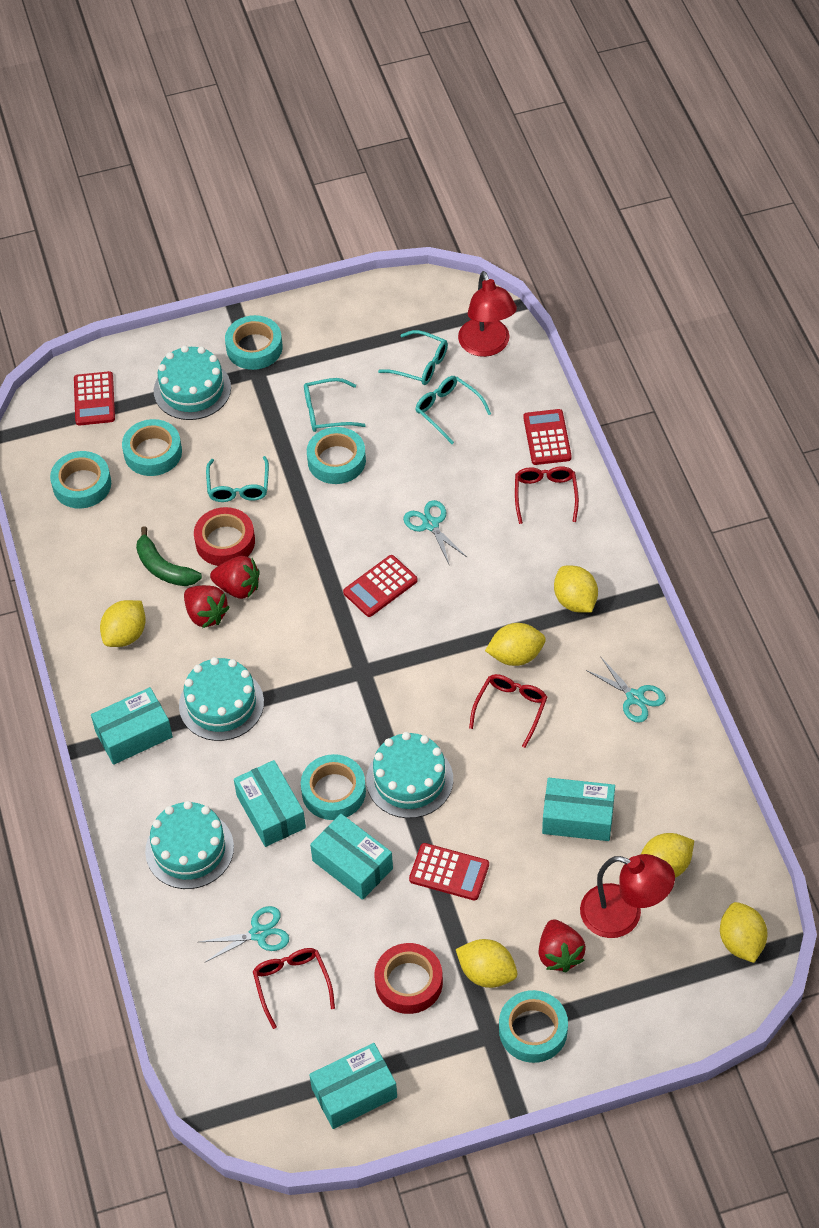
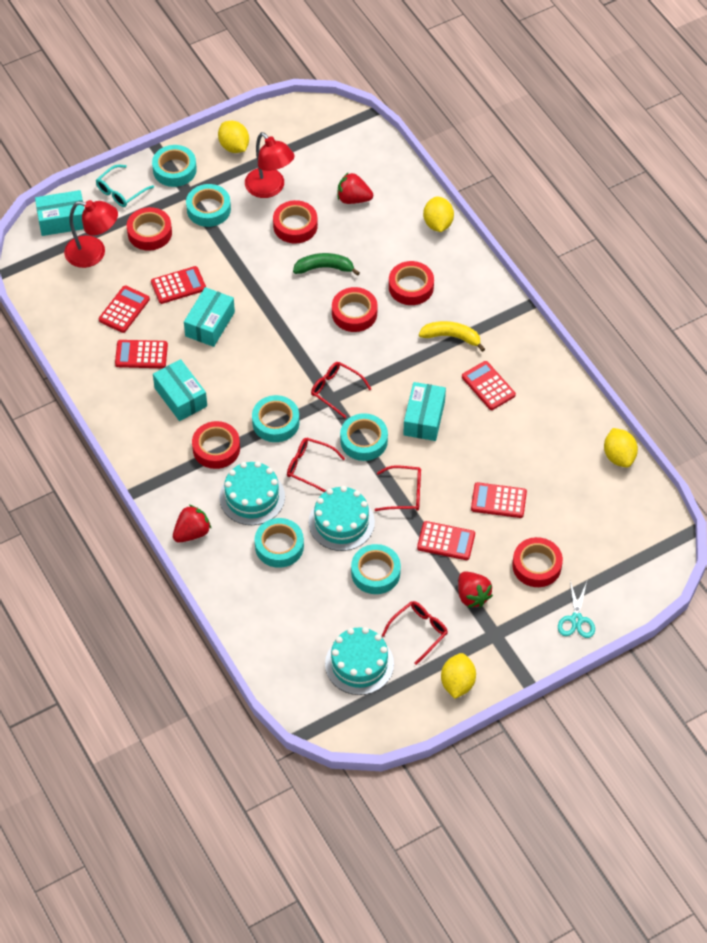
red calculator: [74,371,115,426] [343,555,418,617] [409,843,489,901] [523,409,572,465] = 4 -> [99,285,150,333] [115,340,168,368] [151,266,206,304] [417,521,475,560] [462,361,516,410] [471,482,527,518] = 6
red glasses: [253,948,335,1029] [469,674,547,748] [515,466,579,524] = 3 -> [287,438,345,492] [311,362,371,418] [375,465,421,511] [382,601,448,665] = 4
red tape: [194,507,255,566] [374,943,443,1014] = 2 -> [126,207,172,251] [192,421,240,469] [273,200,318,244] [332,287,377,332] [389,261,434,305] [512,537,563,587] = 6
turquoise box: [91,687,173,765] [234,760,306,847] [309,1043,397,1129] [310,814,393,900] [542,778,615,841] = 5 -> [35,190,84,236] [153,359,207,421] [184,287,235,347] [403,382,446,441] = 4
turquoise cake: [145,801,234,889] [154,345,231,420] [179,657,264,741] [366,732,453,818] = 4 -> [219,461,285,525] [309,486,375,551] [325,627,394,695] = 3
turquoise glasses: [206,456,269,502] [304,378,366,432] [378,330,448,385] [415,376,491,444] = 4 -> [96,165,154,207] = 1
turquoise scissors: [200,906,289,962] [403,500,467,564] [586,656,666,723] = 3 -> [558,581,595,638] = 1
yellow banana: none = 0 -> [419,321,485,352] = 1
yellow lemon: [100,600,146,647] [456,939,517,988] [485,623,546,666] [554,565,598,613] [641,833,694,878] [720,902,768,963] = 6 -> [218,121,249,153] [423,196,454,232] [441,653,476,699] [604,428,638,467] = 4

